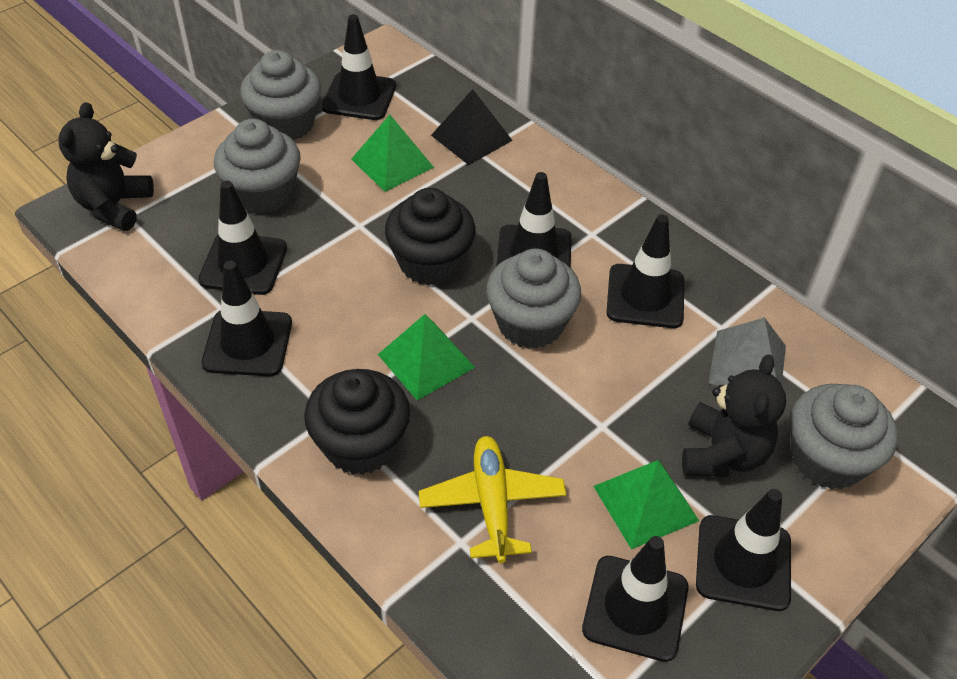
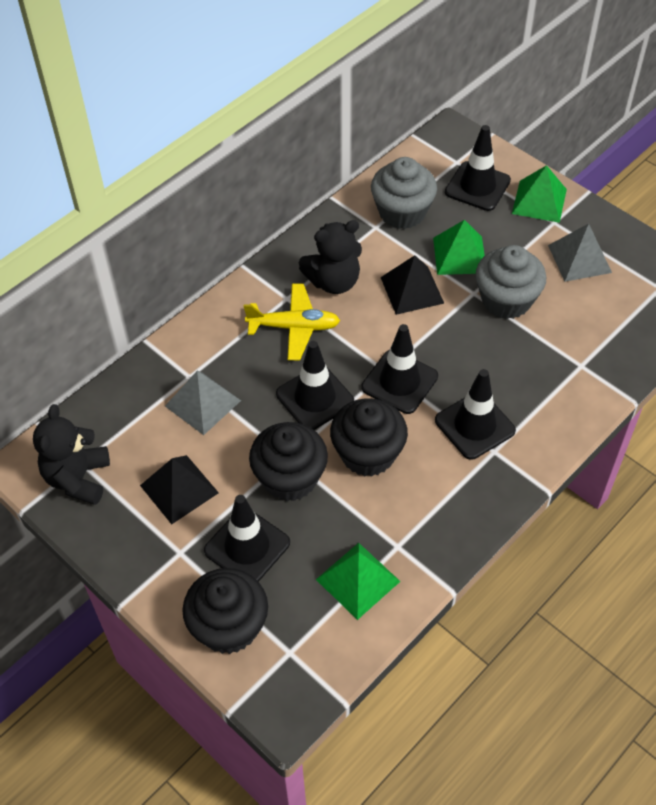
black cupcake: [304,369,410,475] [385,188,476,286] = 2 -> [182,568,268,654] [249,422,328,501] [330,398,408,477] = 3
black pyramid: [431,89,513,165] = 1 -> [140,455,219,524] [380,255,444,315] = 2
black traffic cone: [198,181,287,295] [202,261,292,376] [322,14,396,120] [496,172,572,267] [582,536,689,662] [606,214,684,328] [696,489,791,611] = 7 -> [204,495,290,582] [276,341,354,430] [362,324,438,414] [435,369,516,460] [445,125,511,211] = 5
grey cupcake: [214,119,301,214] [240,50,321,140] [486,249,581,349] [790,384,898,490] = 4 -> [371,157,437,229] [476,245,546,319] = 2
grey pyramid: [709,318,786,386] = 1 -> [165,371,241,435] [548,224,612,282] = 2

